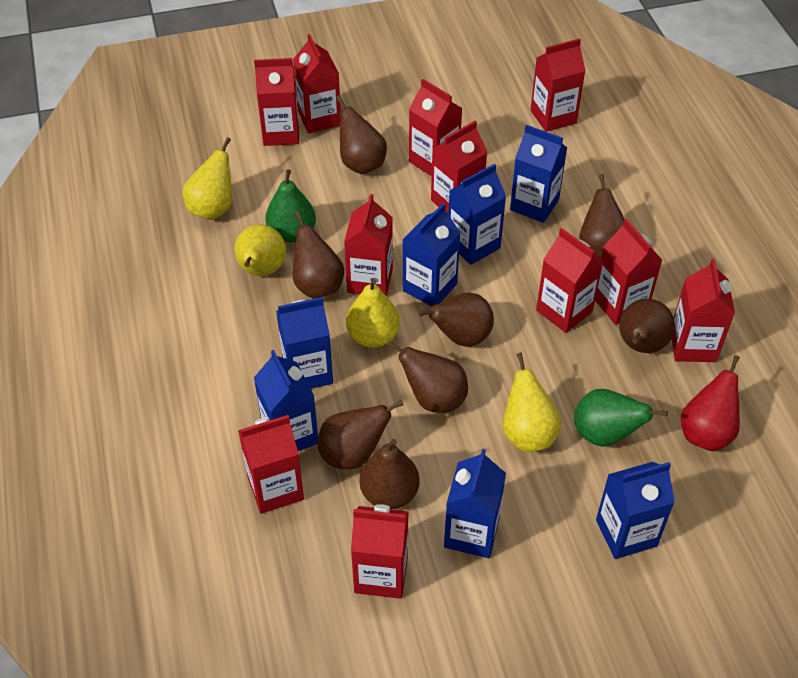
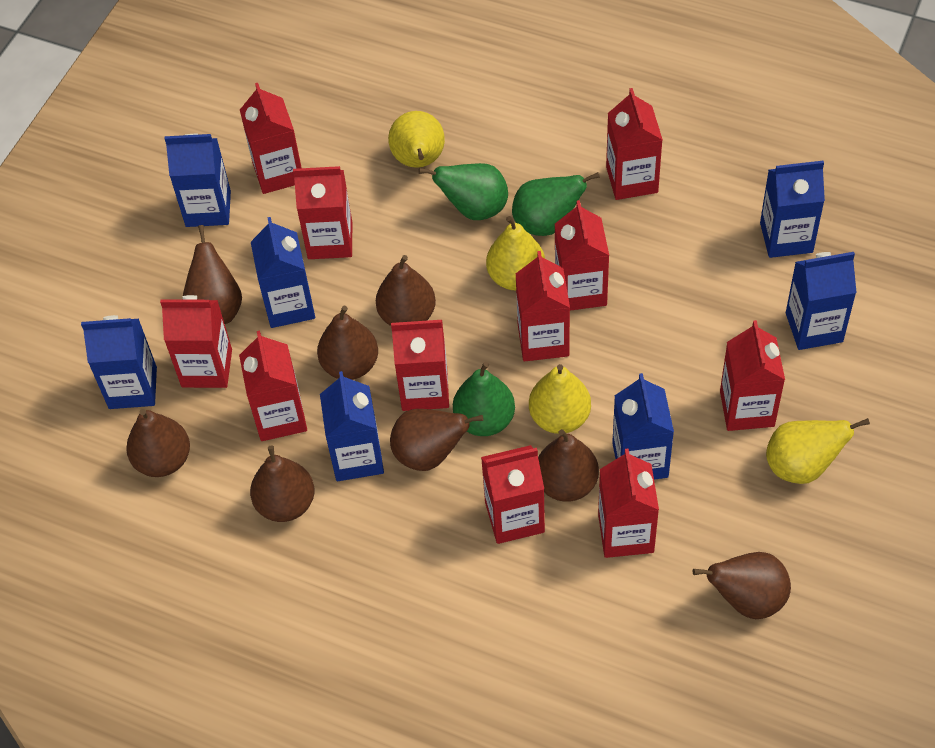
green pear: [265,169,316,242] [574,389,668,447] = 2 -> [419,163,508,220] [453,362,515,436] [512,172,600,236] = 3
red pear: [681,355,740,451] = 1 -> none = 0

